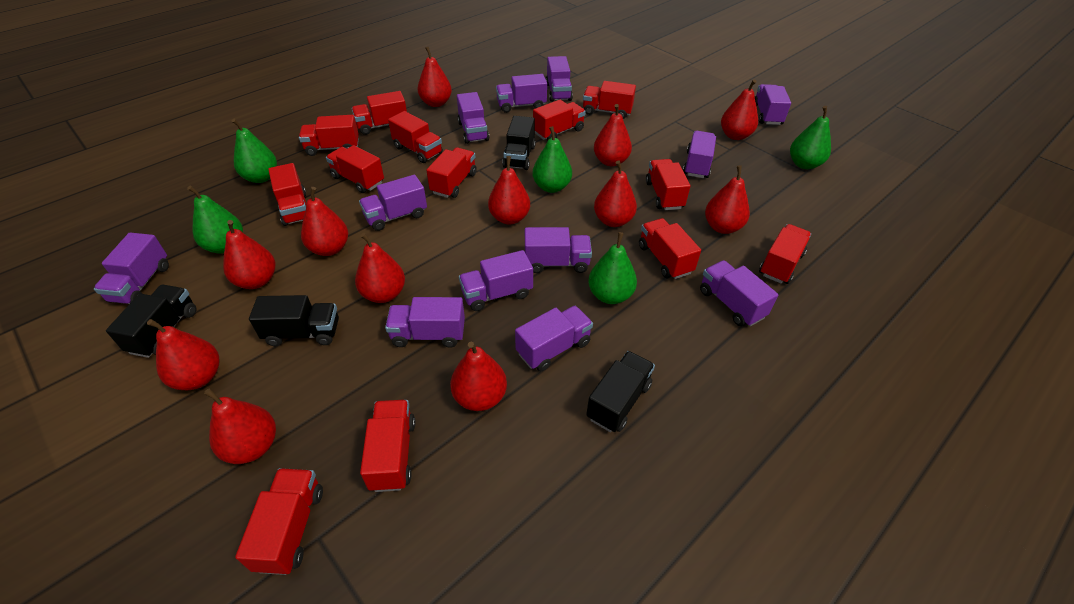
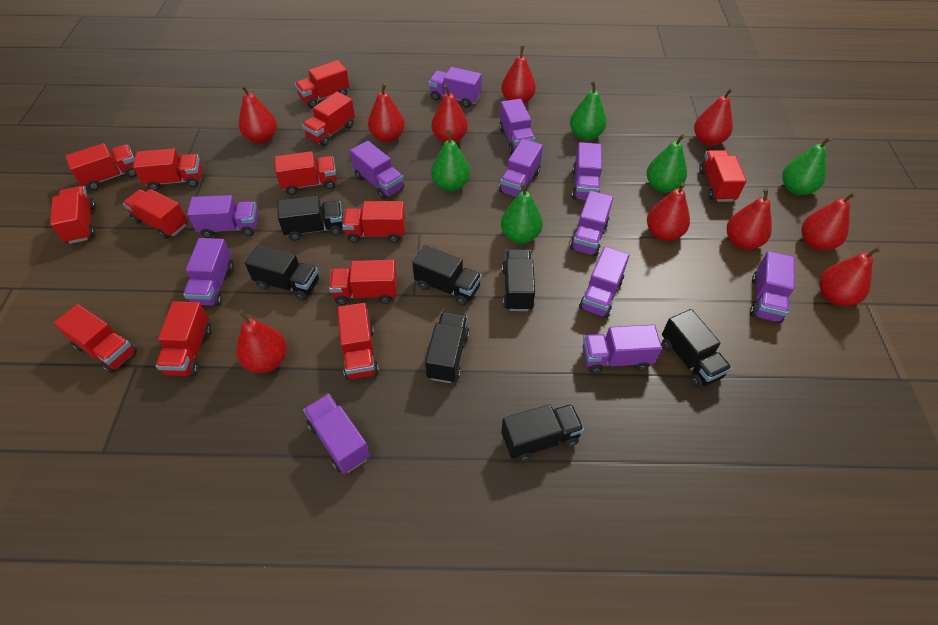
black truck: [106,285,196,358] [249,295,339,346] [502,116,536,170] [586,351,655,432] = 4 -> [245,245,319,301] [278,196,343,241] [412,245,482,306] [425,312,470,383] [501,404,584,462] [502,249,535,311] [662,309,732,388] = 7
red pear: [147,319,219,390] [204,388,276,464] [223,220,275,289] [301,187,348,256] [355,233,405,303] [418,47,452,107] [450,342,507,411] [488,156,530,224] [594,104,632,166] [594,161,637,227] [705,165,750,234] [721,80,758,140] = 12 -> [236,310,287,373] [239,85,277,143] [368,83,405,143] [431,84,468,143] [501,46,536,104] [647,182,690,241] [694,88,733,146] [727,188,772,250] [801,192,857,251] [819,246,881,306] = 10

